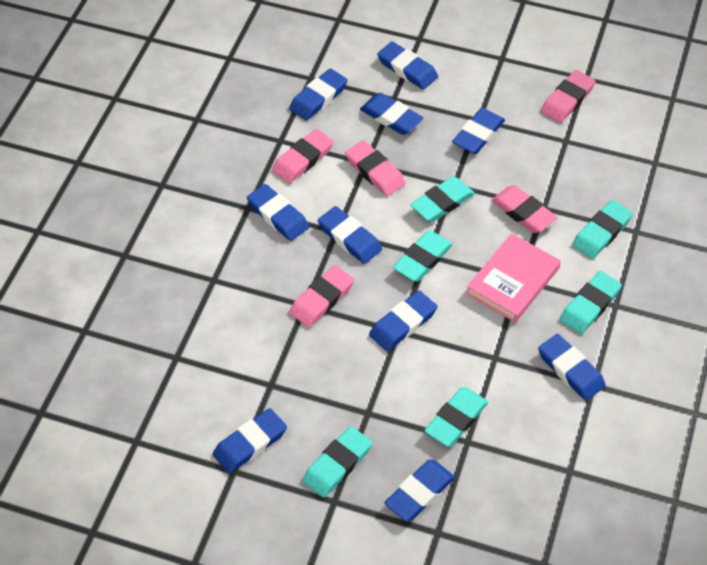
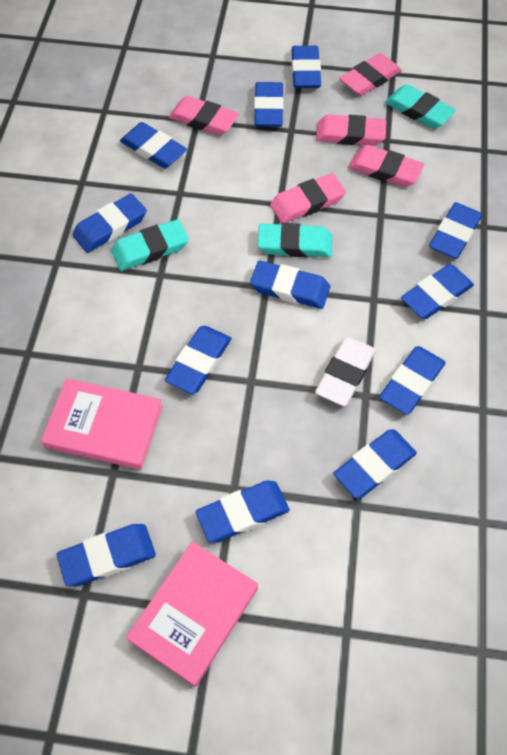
blue eraser: [213,408,287,474] [247,184,309,241] [289,68,348,121] [318,206,382,264] [360,93,424,135] [369,290,437,351] [377,41,438,90] [384,460,455,522] [452,108,505,154] [538,334,606,401] = 10 -> [57,524,156,586] [73,193,147,253] [120,122,187,168] [165,326,232,394] [196,481,290,542] [250,260,330,309] [254,82,284,127] [292,46,321,88] [334,429,417,499] [379,346,446,415] [401,264,474,319] [429,202,482,259] = 12
pink book: [466,233,561,322] = 1 -> [41,378,163,470] [126,542,258,687] = 2
turquoise eraser: [303,426,372,498] [393,230,453,282] [410,176,475,222] [424,387,488,447] [560,271,622,334] [572,200,633,259] = 6 -> [111,219,189,271] [258,223,332,257] [385,84,456,129] = 3
white eraser: none = 0 -> [315,337,376,406] = 1

